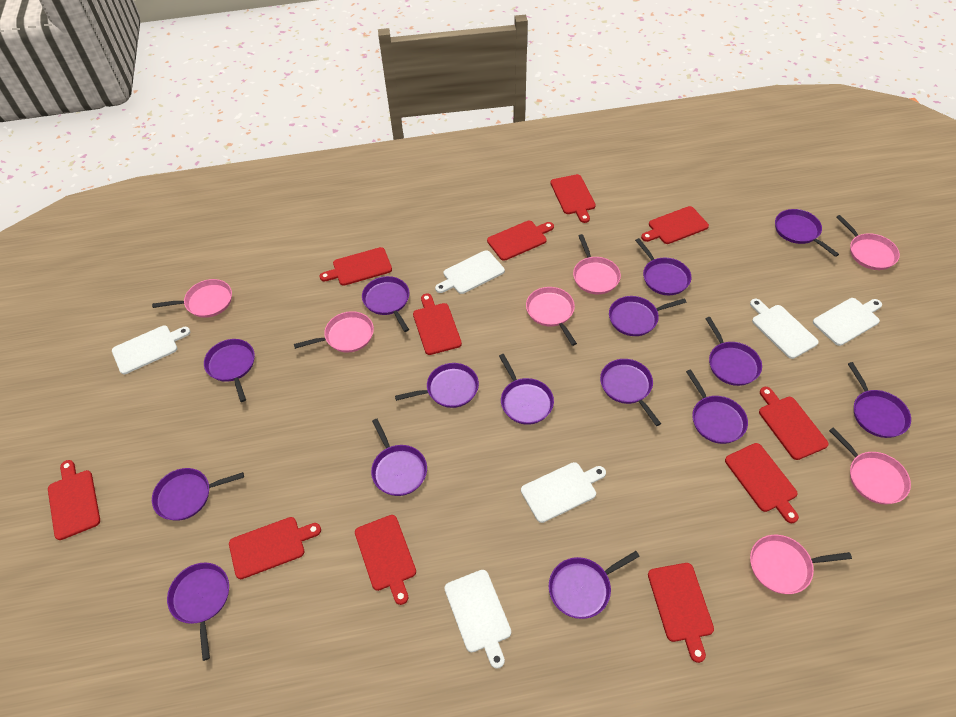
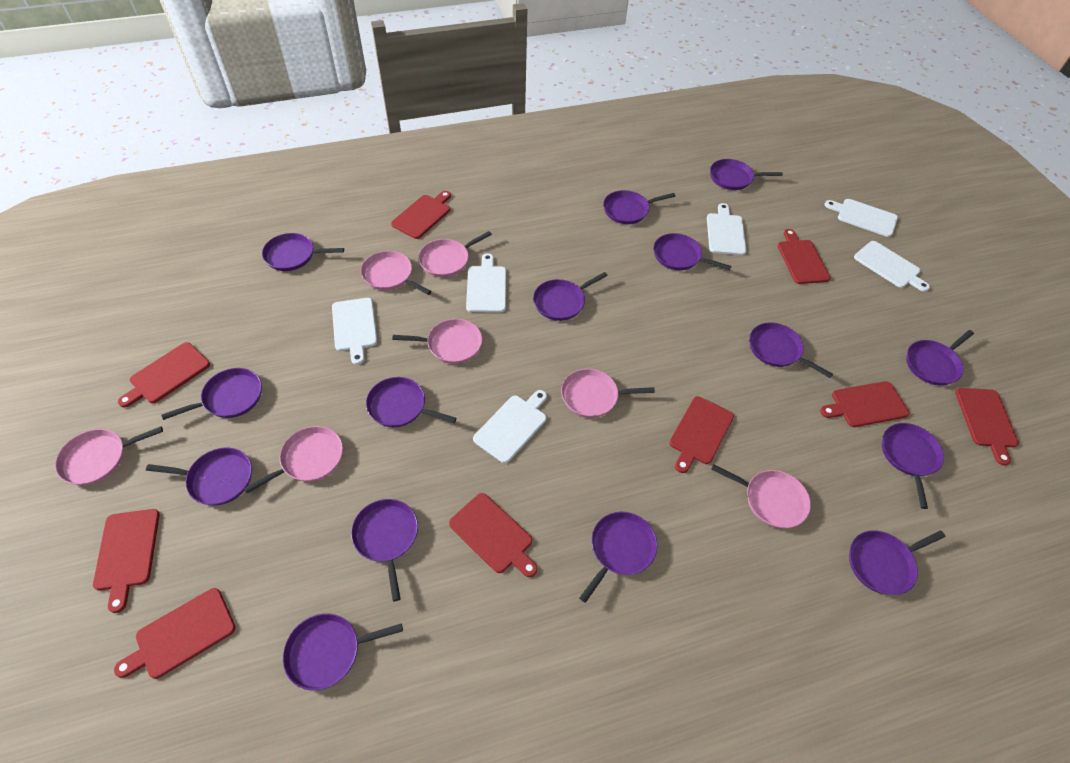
red cutting board: [48,460,100,540] [229,517,321,579] [320,247,392,286] [355,515,416,605] [413,293,462,355] [487,221,554,261] [550,174,596,223] [641,206,709,244] [648,563,714,663] [725,443,799,523] [759,387,829,460] = 11 -> [93,509,160,613] [114,588,236,679] [118,342,210,408] [391,191,451,239] [449,493,537,577] [669,396,734,473] [778,229,831,284] [820,381,909,427] [955,388,1019,466] = 9

